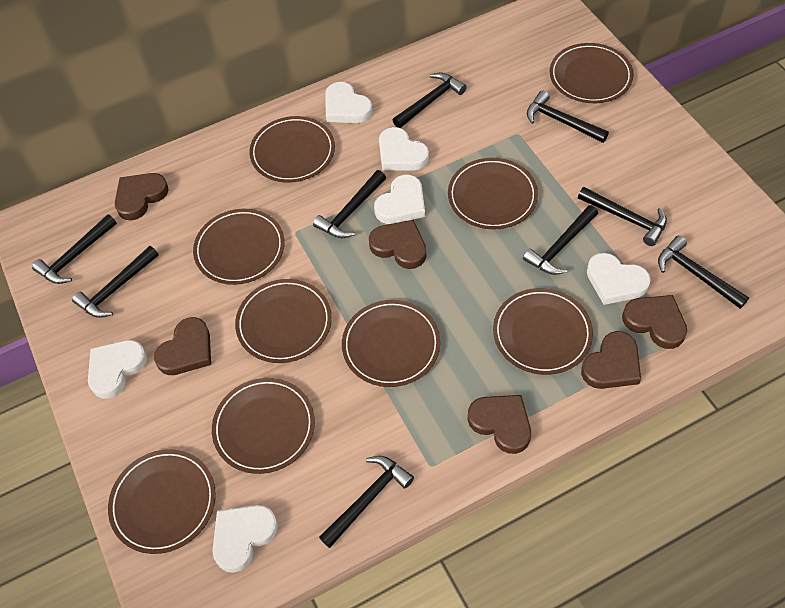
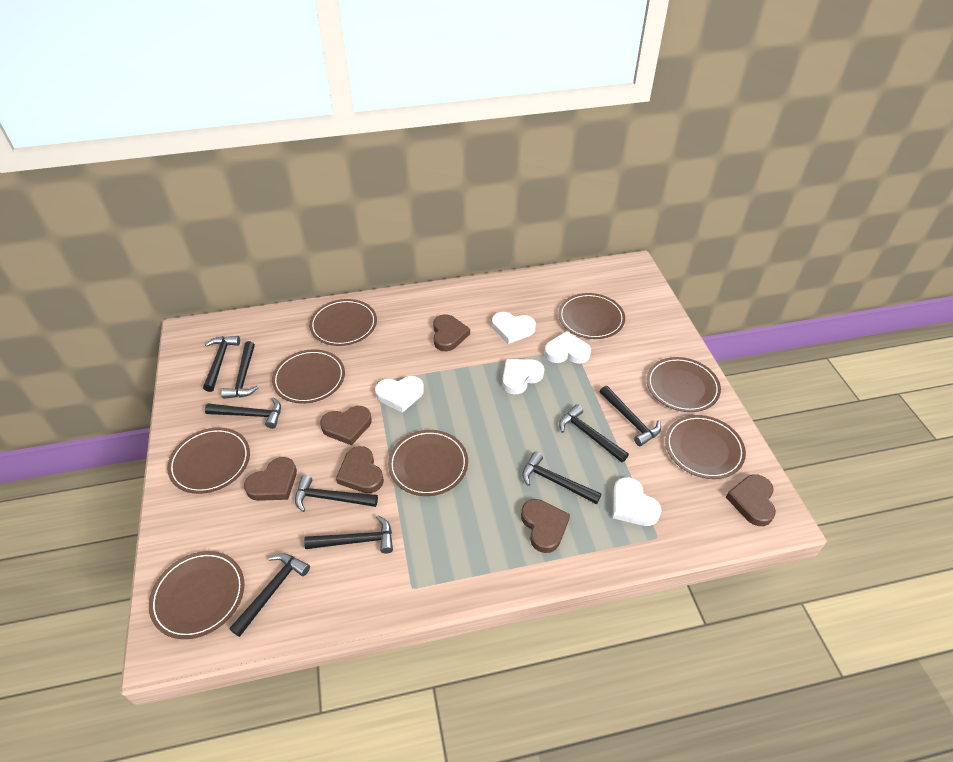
brown plate: [108,449,216,554] [193,209,285,285] [212,378,315,474] [235,279,332,363] [249,116,335,183] [342,300,440,387] [448,158,538,229] [493,288,593,375] [550,43,634,103] = 9 -> [149,551,244,639] [167,427,250,494] [272,349,345,404] [309,299,377,346] [388,430,468,496] [558,293,625,339] [647,357,721,412] [665,415,746,479] = 8
white heart: [88,340,147,399] [212,505,278,573] [325,82,372,123] [374,175,425,224] [379,127,429,171] [587,253,651,305] = 6 -> [375,376,424,413] [492,312,536,344] [502,359,544,394] [544,331,591,364] [613,477,662,526] = 5

